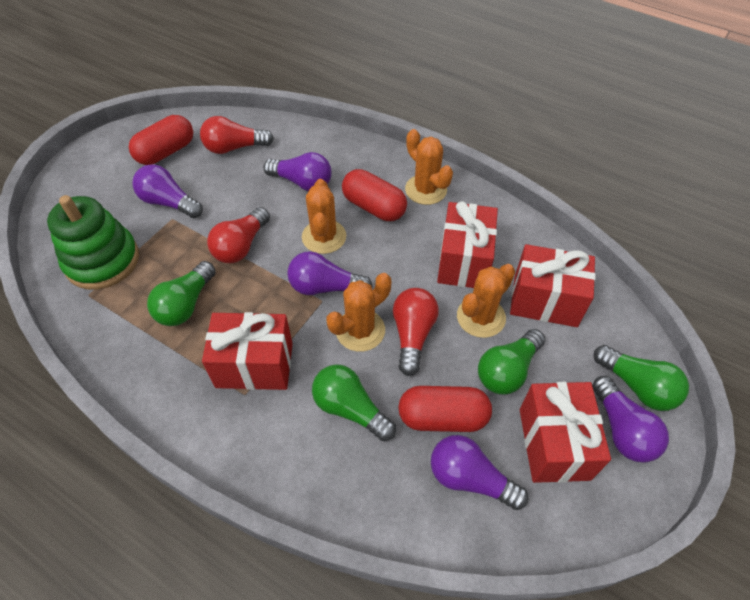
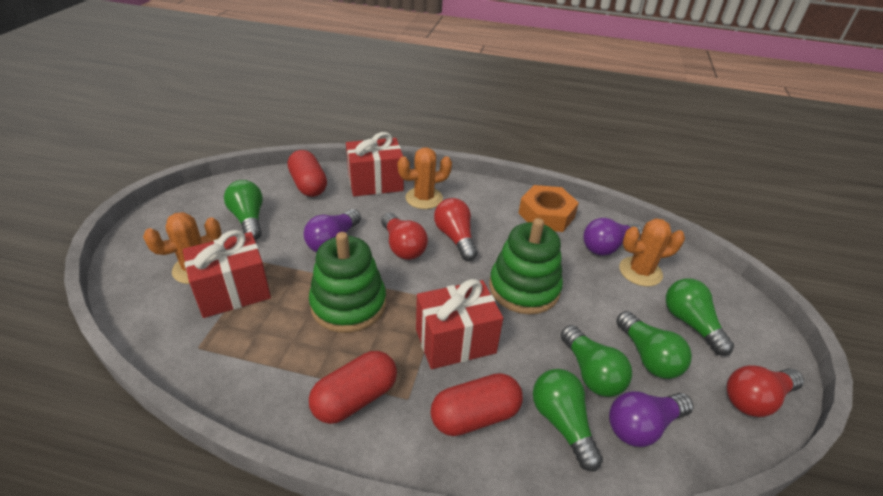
green light bulb: [147,261,216,326] [312,364,396,441] [478,329,545,394] [594,345,689,411] = 4 -> [224,180,263,240] [533,369,603,471] [561,325,632,397] [616,311,692,379] [666,278,734,356] = 5
green stacking toy: [47,195,139,290] = 1 -> [309,232,386,333] [489,218,563,314] = 2
orange cactus: [302,179,346,254] [327,273,391,352] [405,129,453,205] [457,264,515,338] = 4 -> [143,212,222,284] [397,147,452,209] [619,218,685,286] = 3
orange nut: none = 0 -> [519,185,579,232] = 1
purple light bulb: [133,164,203,218] [263,152,332,191] [287,251,373,295] [431,435,529,510] [592,376,669,463] = 5 -> [304,209,361,252] [583,218,643,256] [609,391,693,447] = 3
red gift: [202,312,293,390] [437,201,498,288] [510,244,596,327] [520,382,611,483] = 4 -> [183,230,271,318] [346,132,404,196] [416,279,503,369] = 3

